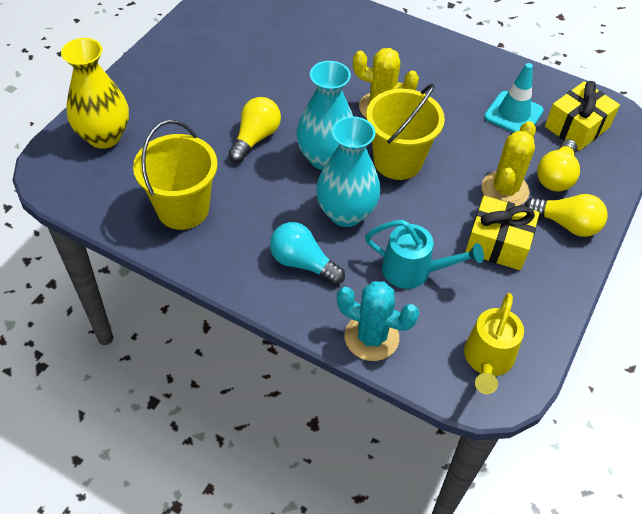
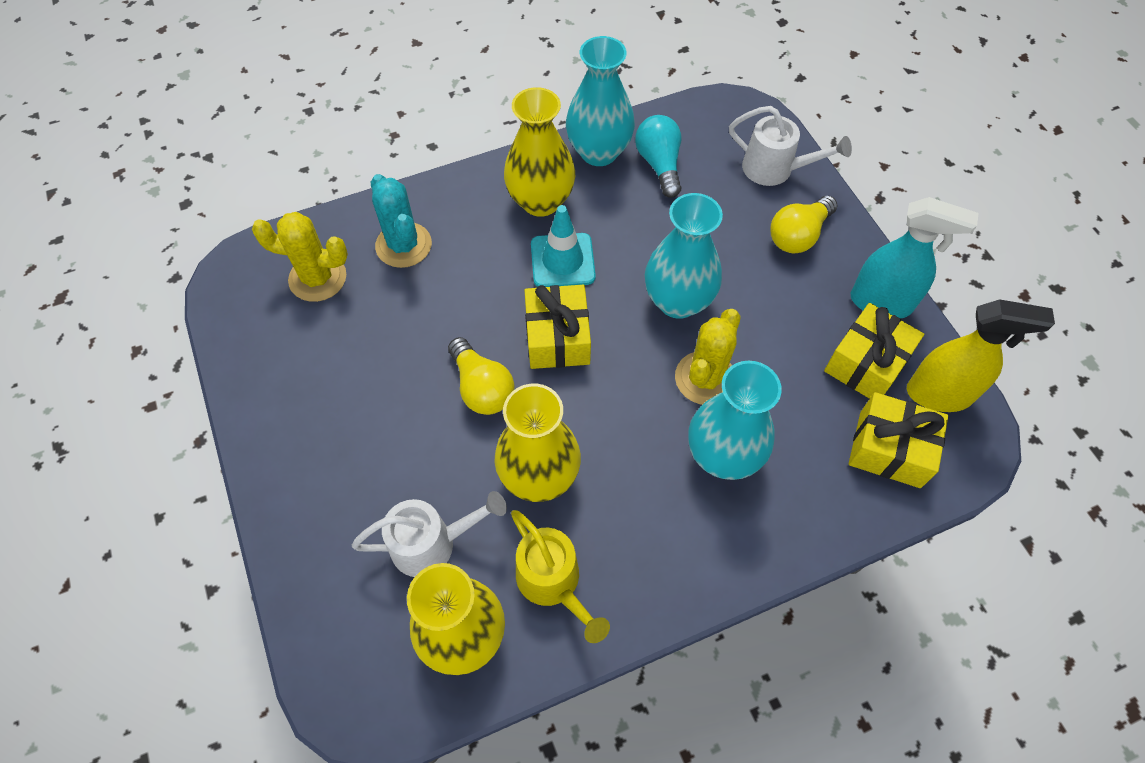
turquoise spray bottle: none = 0 -> [851,197,979,319] = 1
turquoise vase: [297,61,353,170] [316,116,380,227] = 2 -> [566,36,635,166] [645,193,723,319] [688,361,782,480] = 3
turquoise watering can: [365,220,484,289] = 1 -> none = 0
white watering can: none = 0 -> [352,491,507,577] [729,106,852,186] = 2
yellow bucket: [133,120,217,230] [366,83,445,180] = 2 -> none = 0
yellow gift: [465,196,539,270] [545,81,620,151] = 2 -> [524,285,591,369] [824,303,924,399] [849,392,948,488] = 3
yellow light bulb: [229,97,281,162] [524,194,608,237] [537,139,580,191] = 3 -> [448,337,515,415] [770,196,837,253] = 2
yellow spray bottle: none = 0 -> [907,299,1055,412] = 1
yellow vase: [61,38,129,149] = 1 -> [407,563,505,675] [494,384,581,502] [504,87,575,217] = 3

